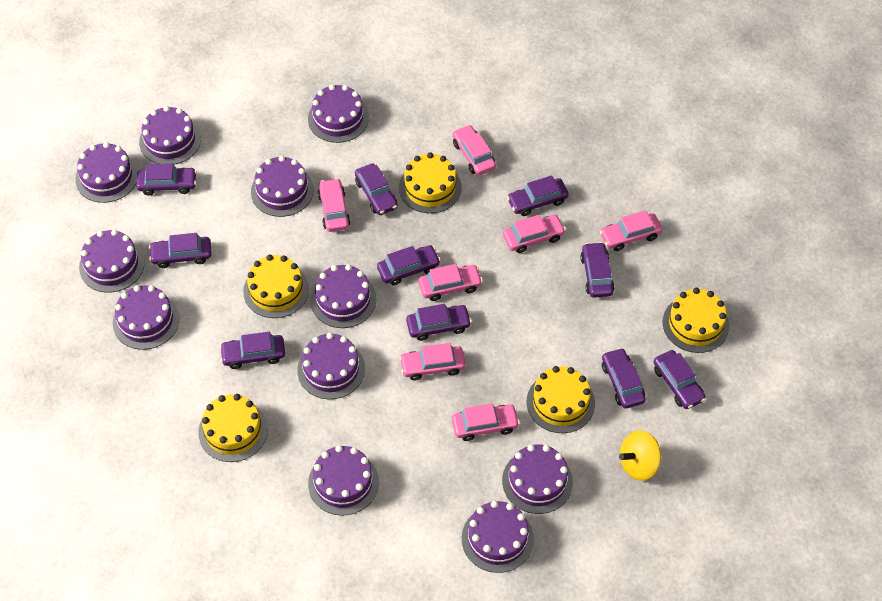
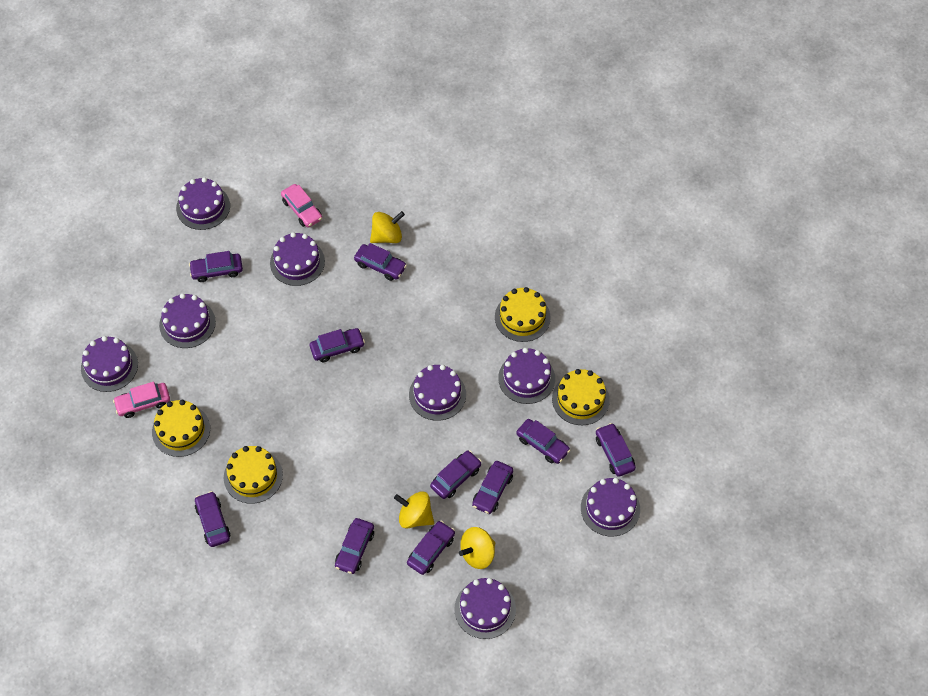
pink car: [317,178,350,232] [399,343,465,381] [419,264,483,301] [452,125,496,175] [452,403,520,441] [503,215,566,253] [600,210,662,251] = 7 -> [113,382,170,418] [281,184,322,228] = 2
purple cake: [75,142,138,203] [79,229,145,293] [113,285,180,350] [139,106,201,165] [251,156,314,217] [297,333,365,399] [308,85,369,143] [308,445,379,516] [310,264,376,328] [462,501,534,573] [502,445,573,514] = 11 -> [81,336,138,392] [159,293,216,348] [176,177,230,230] [270,232,325,286] [409,365,466,421] [454,578,516,639] [498,348,555,404] [581,478,640,537] = 8
yellow cake: [198,394,268,462] [243,255,309,318] [399,152,462,213] [526,366,595,433] [663,288,729,353] = 5 -> [152,400,210,457] [224,446,283,504] [495,287,551,342] [552,369,610,425] = 4
yellow spinning top: [619,430,661,481] = 1 -> [370,211,405,243] [394,491,434,528] [459,527,495,569] = 3

